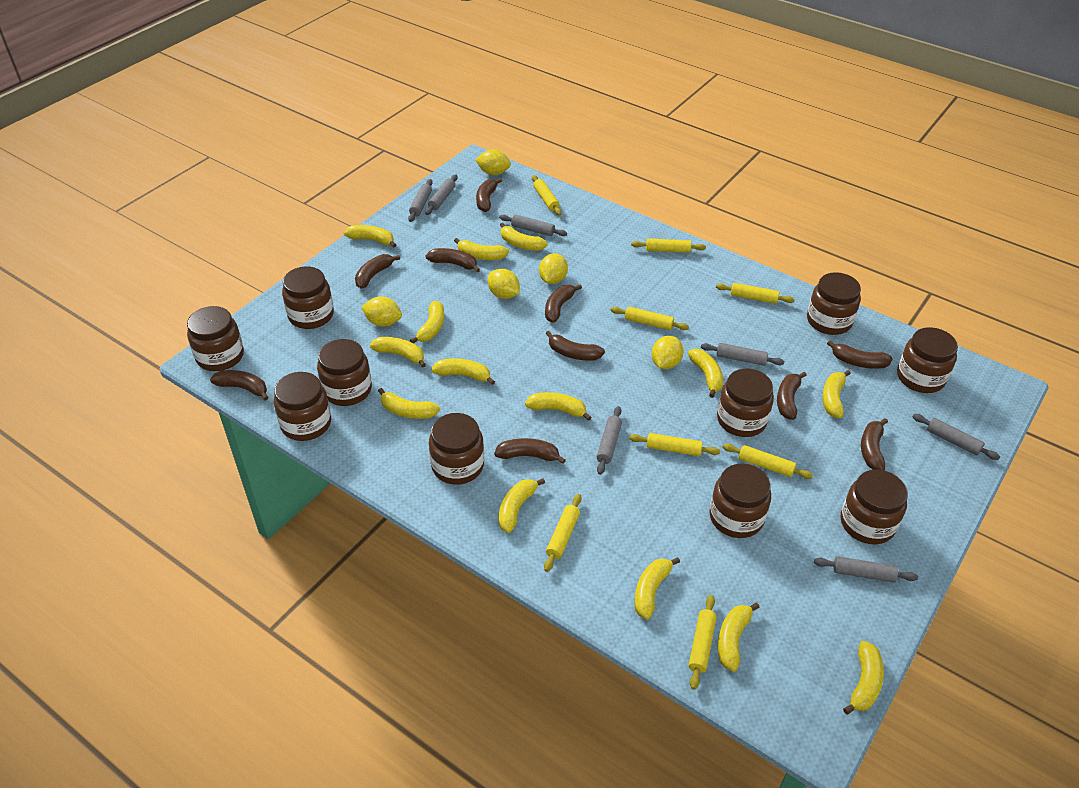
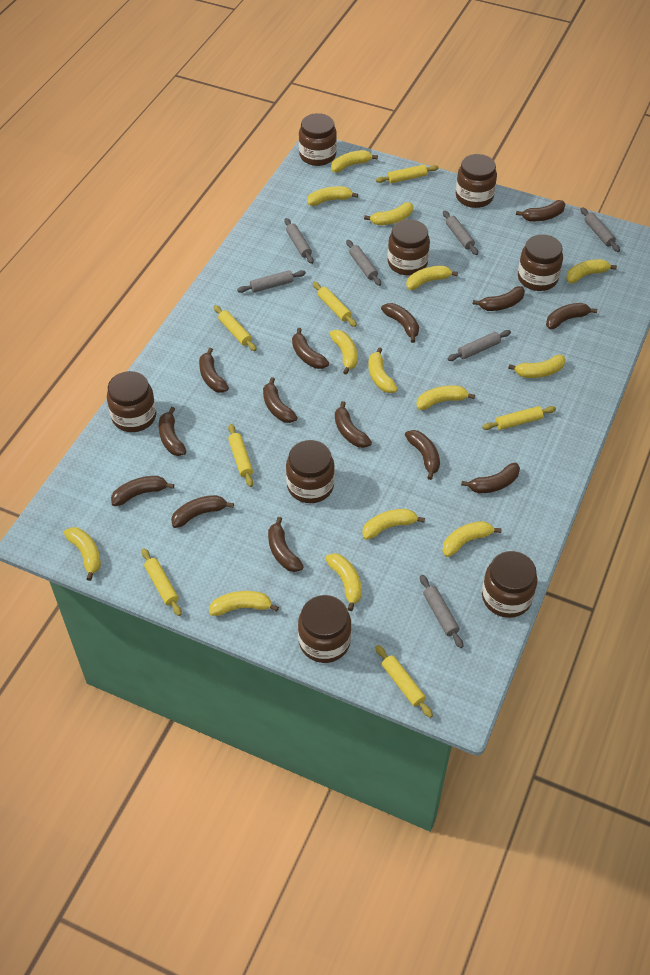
brown banana: [210,370,269,401] [355,254,400,289] [426,248,480,272] [476,178,502,212] [494,438,566,464] [545,284,582,323] [545,331,605,361] [777,372,807,420] [827,340,893,369] [861,418,888,470] = 10 -> [111,476,174,506] [159,407,186,456] [171,495,234,528] [199,348,229,393] [263,377,298,423] [268,517,304,572] [292,328,329,369] [335,401,372,448] [381,303,419,343] [405,430,440,480] [461,463,520,493] [473,286,525,311] [516,200,565,221] [546,303,597,329] = 14
brown jar: [187,306,244,371] [274,372,331,441] [282,266,334,329] [317,339,372,406] [429,413,484,485] [709,463,771,538] [717,369,774,437] [807,272,861,335] [841,470,908,544] [897,327,958,393] = 10 -> [107,371,156,432] [286,440,335,503] [298,595,352,663] [299,113,337,166] [388,219,430,276] [456,154,497,208] [482,551,537,618] [518,234,563,291] = 8
yellow lemon: [361,296,402,327] [476,149,511,175] [488,269,520,299] [539,253,568,284] [651,336,683,369] = 5 -> none = 0
yellow rolling pin: [532,175,562,216] [544,494,582,572] [611,307,689,330] [629,433,720,456] [631,238,706,253] [689,595,717,690] [716,283,795,304] [723,444,813,479] = 8 -> [141,548,182,616] [214,305,257,351] [228,424,253,487] [313,282,357,327] [375,645,433,718] [376,165,439,183] [482,406,556,430] = 7

